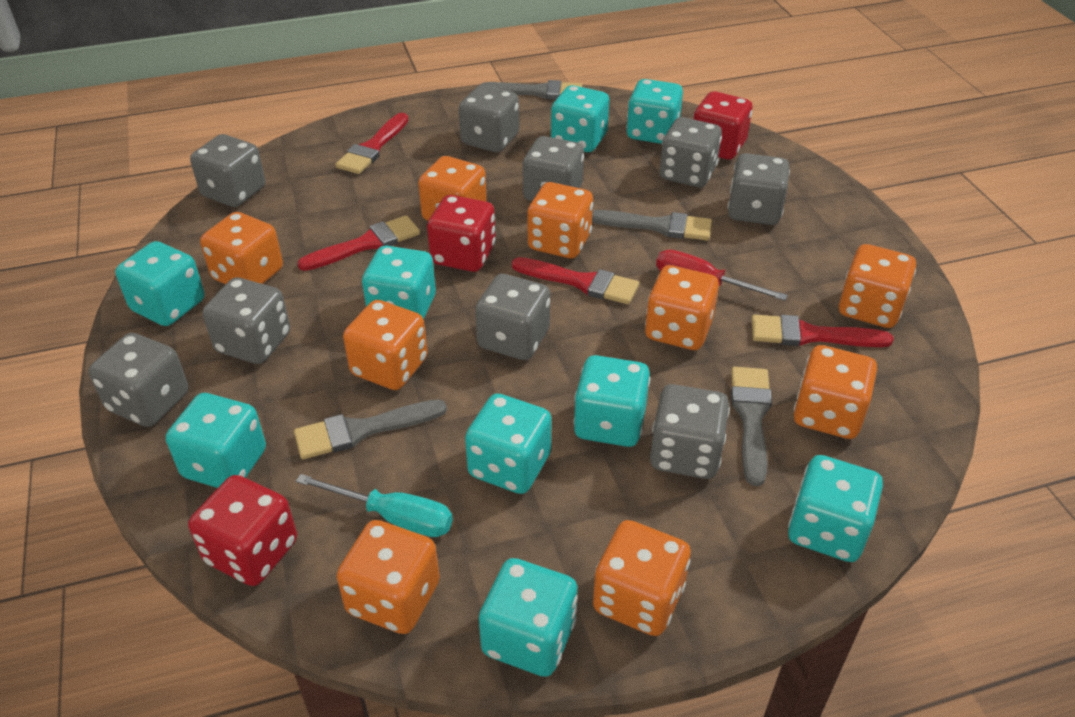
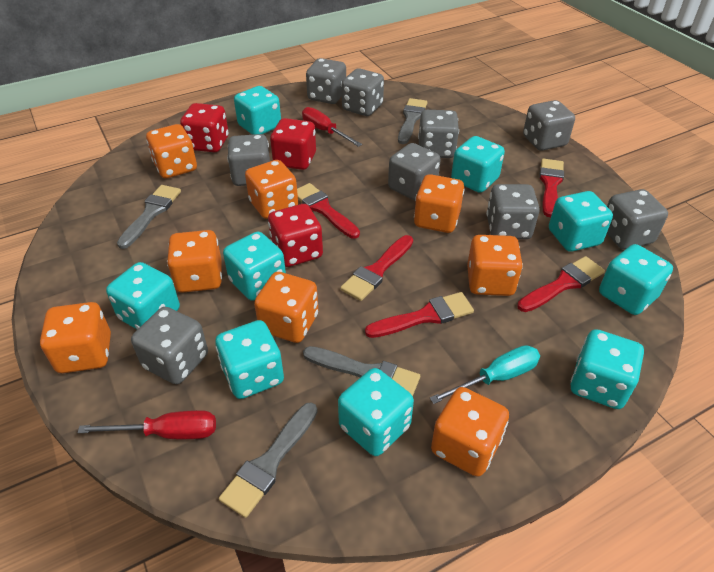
orange dice: [200,212,283,284] [337,520,440,634] [343,300,427,390] [418,156,487,221] [527,182,593,258] [593,520,691,636] [645,265,719,350] [793,345,877,439] [839,244,916,328] = 9 -> [40,302,111,373] [146,124,197,178] [167,230,222,293] [245,160,298,219] [254,272,318,343] [414,174,465,233] [431,387,509,477] [467,235,523,296] = 8
red brush: [297,215,420,271] [336,113,408,174] [512,257,639,304] [752,314,894,347] = 4 -> [297,183,360,238] [340,235,413,301] [365,292,474,338] [517,256,605,312] [539,158,564,217] = 5
red screwdriver: [656,250,788,301] = 1 -> [78,410,216,439] [302,107,362,147] = 2

